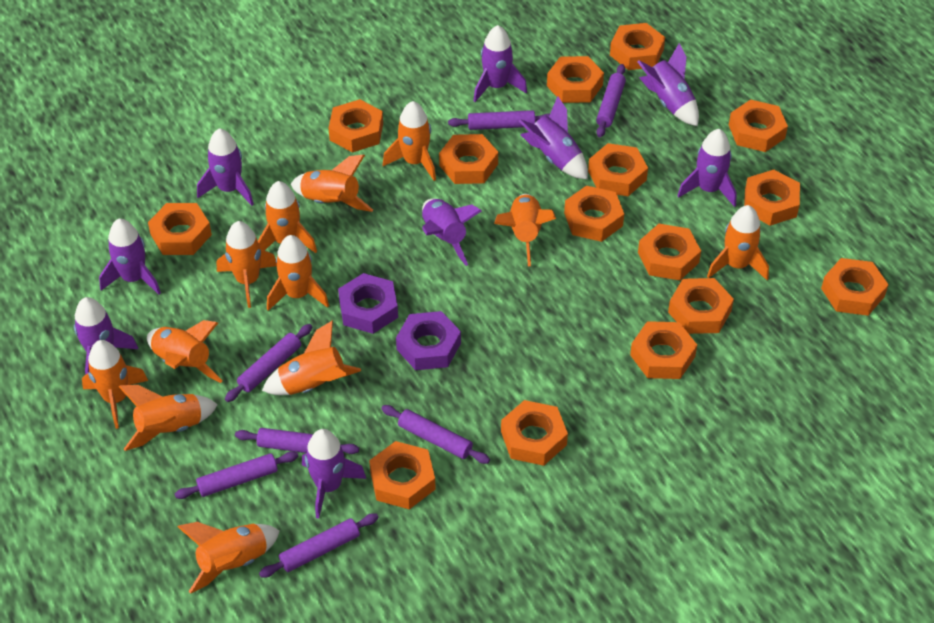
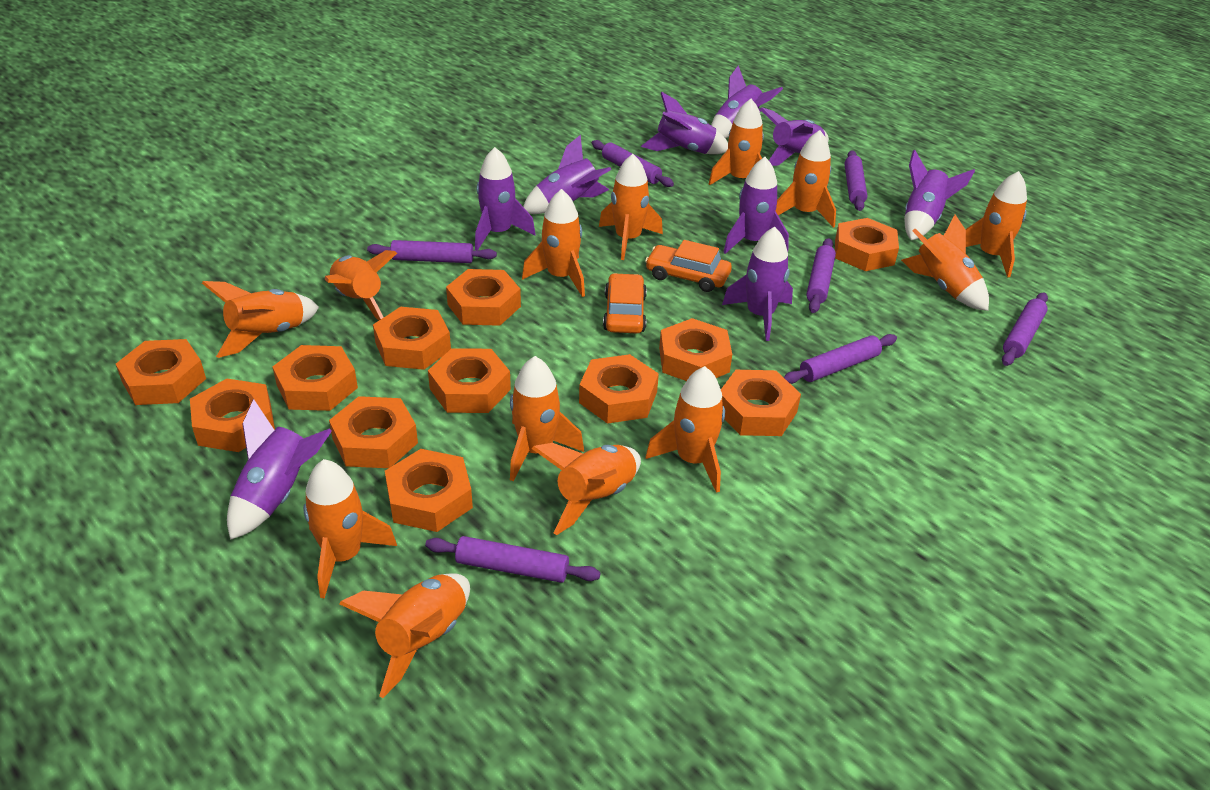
orange car: none = 0 -> [603,273,647,333] [645,240,732,292] = 2
orange nut: [148,203,212,255] [329,99,383,153] [369,441,436,509] [439,134,498,184] [501,400,568,466] [547,56,604,103] [564,186,624,242] [588,143,648,196] [610,23,665,70] [630,321,697,379] [638,224,701,280] [668,278,734,334] [729,100,788,152] [744,170,800,226] [821,258,889,316] = 15 -> [116,339,206,405] [190,378,275,452] [272,345,358,411] [329,396,418,468] [373,307,451,370] [385,449,473,532] [428,348,511,413] [446,269,521,326] [579,354,659,424] [659,318,732,381] [721,370,801,436] [835,218,899,271] = 12
orange rocket: [82,340,148,429] [118,385,218,451] [147,320,222,383] [177,522,280,594] [217,221,277,308] [258,181,317,253] [262,320,361,395] [267,235,329,311] [291,155,373,212] [383,101,436,181] [494,194,556,266] [707,205,769,280] = 12 -> [202,281,319,358] [303,459,397,599] [325,250,397,320] [339,573,470,698] [510,356,584,481] [522,189,585,297] [531,443,641,535] [599,154,663,260] [645,366,725,493] [709,99,764,185] [776,130,836,228] [901,214,989,311] [966,171,1027,277] = 13
purple nut: [338,273,398,334] [396,311,461,370] = 2 -> none = 0

